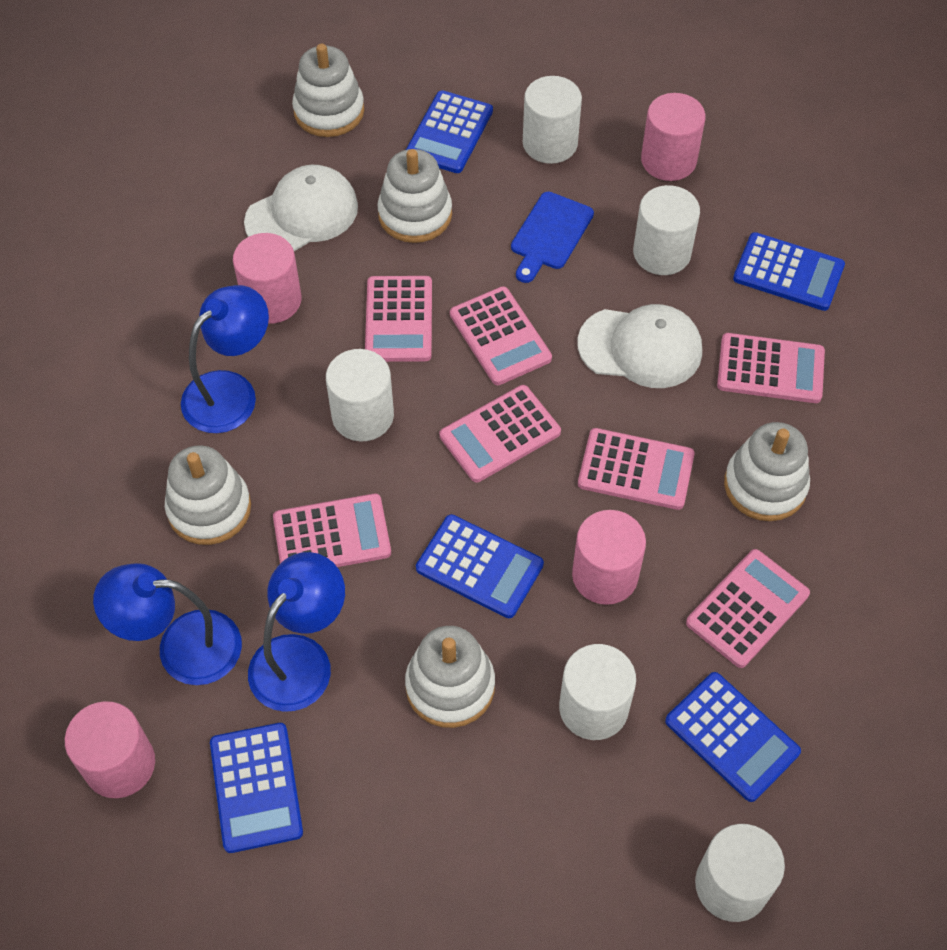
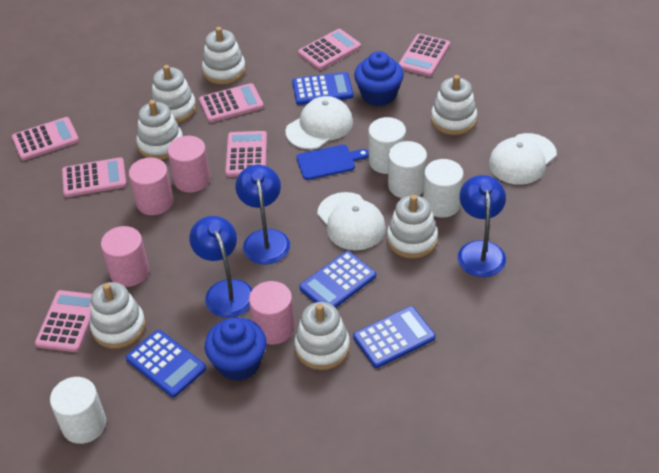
blue calculator: [210,723,303,853] [406,90,493,173] [416,514,544,618] [665,672,801,802] [733,232,845,311] = 5 -> [126,330,206,397] [292,72,353,105] [299,251,376,308] [353,306,435,368] = 4
blue cupcake: none = 0 -> [205,318,266,381] [354,51,404,106] = 2
white cap: [244,165,358,251] [577,304,702,388] = 2 -> [285,96,353,149] [317,192,386,250] [489,133,557,185] = 3
white cylinder: [326,349,394,441] [523,76,582,164] [559,644,636,740] [633,185,700,275] [695,824,785,922] = 5 -> [50,377,106,444] [368,117,406,174] [388,141,427,198] [423,159,464,218] = 4
white stacking toy: [165,445,251,545] [292,44,364,137] [378,149,452,243] [405,626,495,728] [724,422,810,521] = 5 -> [90,282,146,349] [136,100,183,160] [151,65,196,123] [202,27,246,85] [294,302,350,370] [387,195,438,259] [431,75,477,135] = 7

